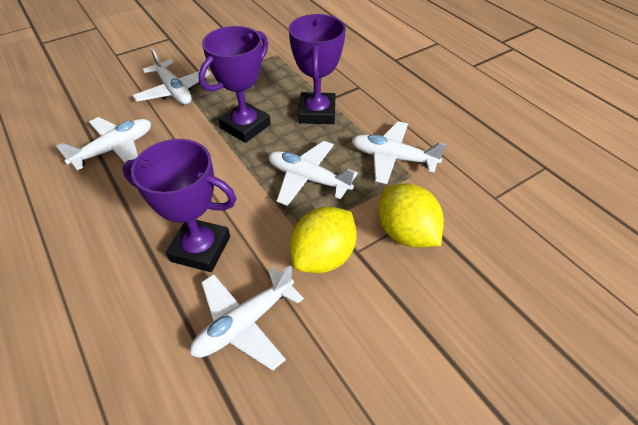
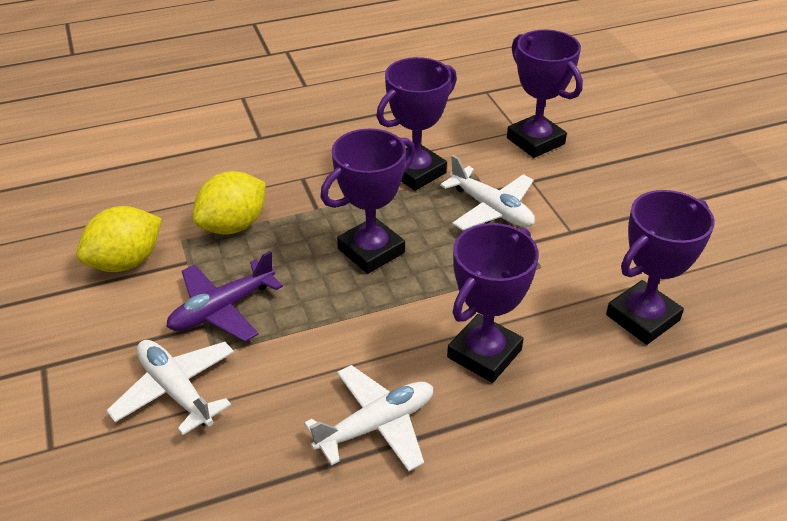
purple plane: none = 0 -> [166,251,283,342] = 1
purple trophy: [122,139,236,272] [199,26,270,143] [289,14,346,124] = 3 -> [320,129,415,274] [376,57,457,191] [447,223,539,383] [507,30,583,158] [606,190,715,345] = 5
white plane: [56,117,151,170] [132,48,211,104] [190,265,304,371] [269,141,358,206] [352,121,446,184] = 5 -> [106,340,234,435] [304,365,433,472] [440,155,535,231] = 3

